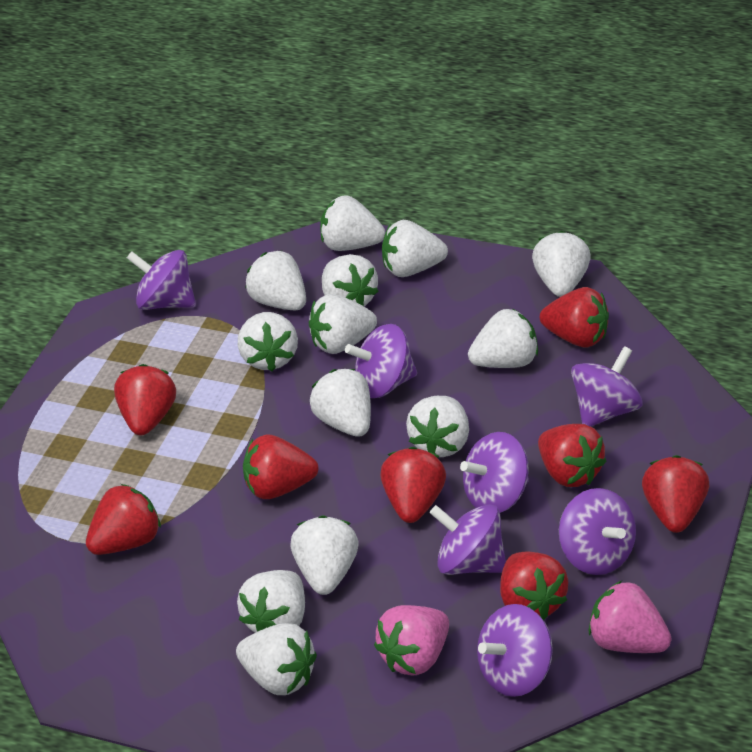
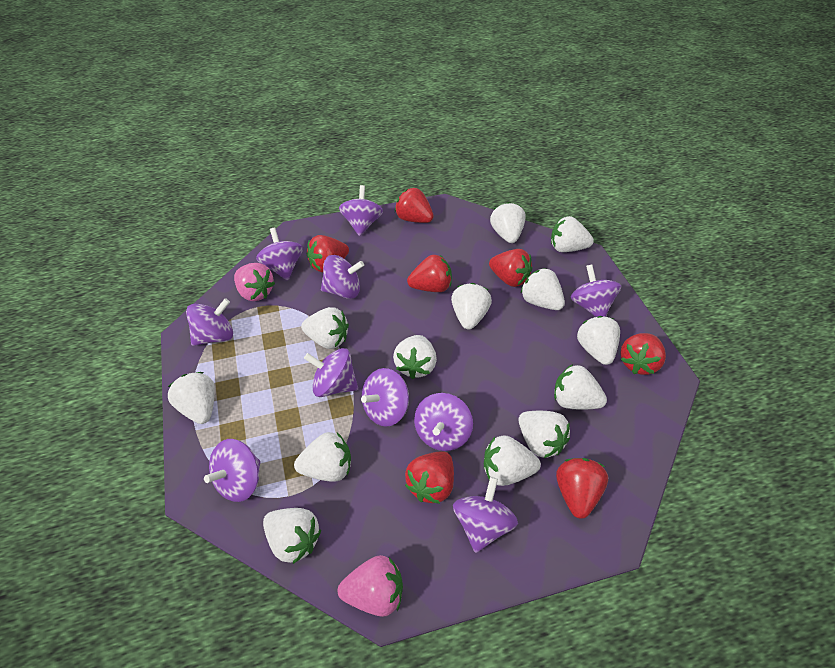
purple spinning top: [127,250,196,310] [345,324,417,398] [430,504,506,575] [460,432,529,513] [477,604,553,697] [559,488,636,575] [571,346,643,427] = 7 -> [186,298,233,346] [204,439,261,502] [256,228,303,281] [304,348,358,397] [321,255,364,299] [339,185,383,236] [361,368,409,427] [414,393,473,451] [453,477,518,553] [570,265,621,317] = 10
red strawberry: [86,484,161,555] [114,364,176,435] [243,434,318,499] [380,447,446,523] [500,551,568,620] [538,424,606,487] [540,287,609,348] [642,455,709,533] = 8 -> [307,235,349,272] [395,188,434,223] [405,451,454,504] [407,255,452,292] [489,249,533,287] [556,458,608,519] [620,333,666,375] = 7

